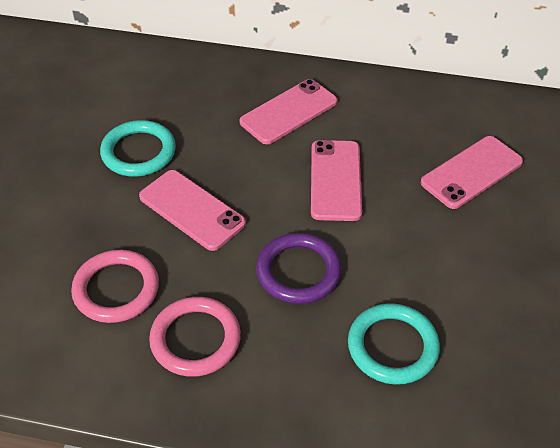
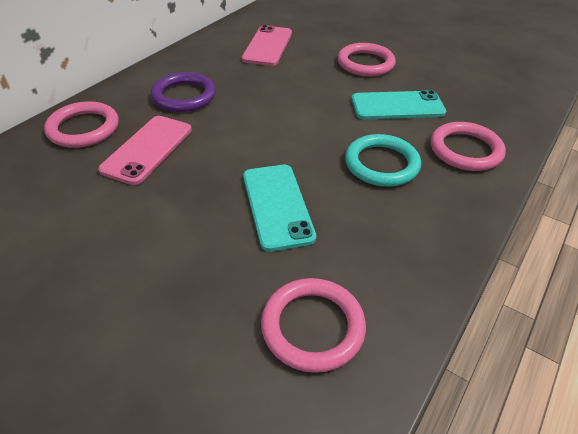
pink phone: [139,170,246,251] [239,79,337,144] [311,140,362,221] [421,136,523,209] = 4 -> [98,116,192,185] [242,25,292,66] = 2
pink ring: [71,250,159,323] [149,297,241,377] = 2 -> [44,101,119,148] [261,278,366,373] [338,43,396,76] [431,122,506,171] = 4
turquoise phone: none = 0 -> [243,165,316,252] [351,90,446,119] = 2
turquoise ring: [100,120,176,177] [348,303,440,385] = 2 -> [345,134,421,187] = 1

